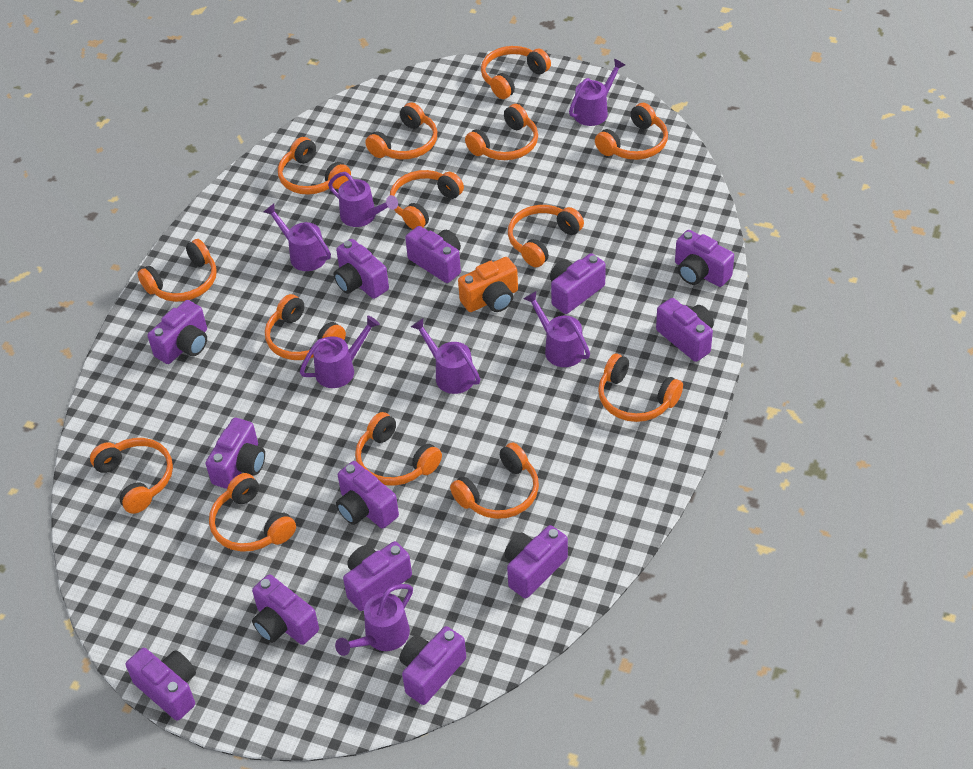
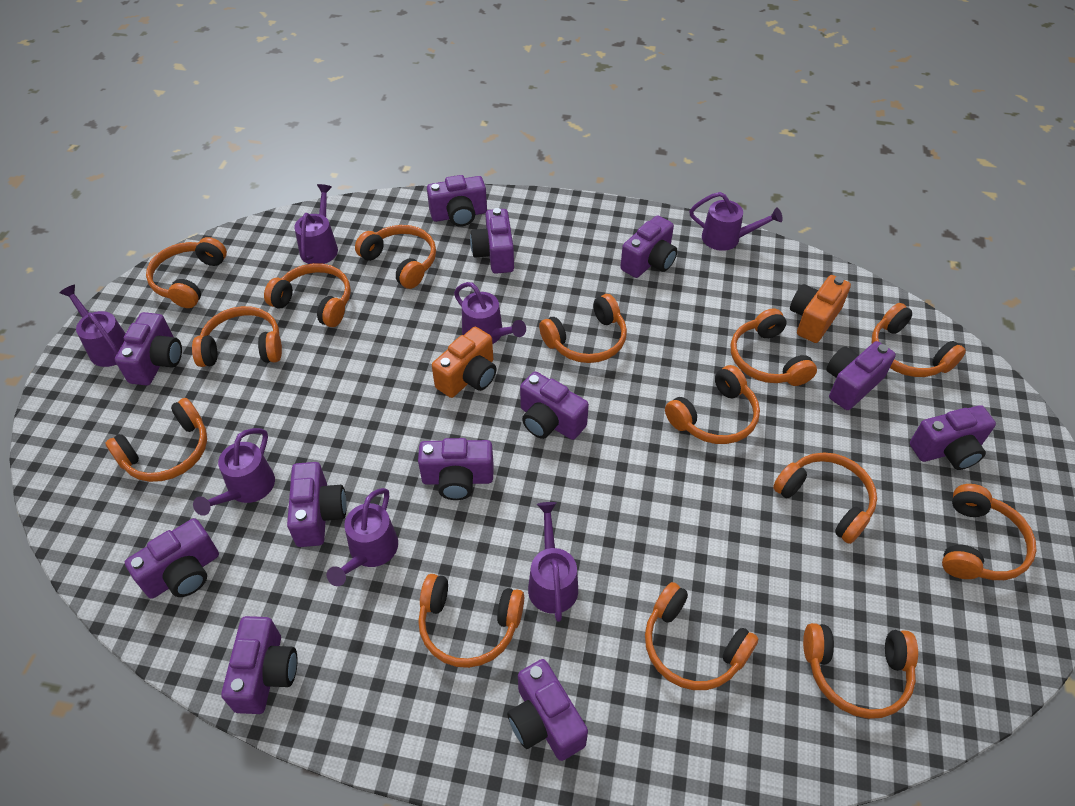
orange camera: [458,257,518,312] = 1 -> [432,327,496,398] [790,275,851,343] = 2
purple camera: [126,648,196,721] [148,300,207,364] [206,418,265,489] [252,574,319,645] [334,239,389,299] [336,461,399,529] [343,541,412,611] [400,626,466,705] [405,226,461,283] [504,525,568,598] [550,253,606,314] [656,298,714,362] [675,230,734,287] = 13 -> [115,312,182,386] [125,518,219,599] [221,616,298,714] [287,462,347,547] [418,438,494,500] [427,175,487,227] [470,208,514,274] [507,659,588,761] [520,371,589,440] [620,215,678,278] [826,341,896,410] [910,405,996,470] = 12

